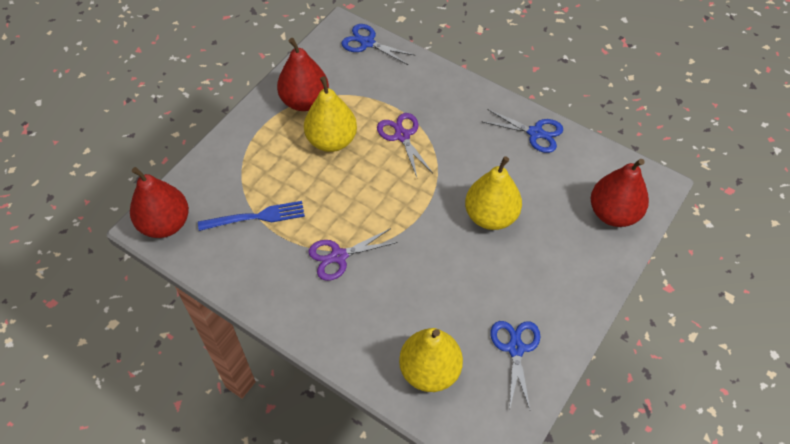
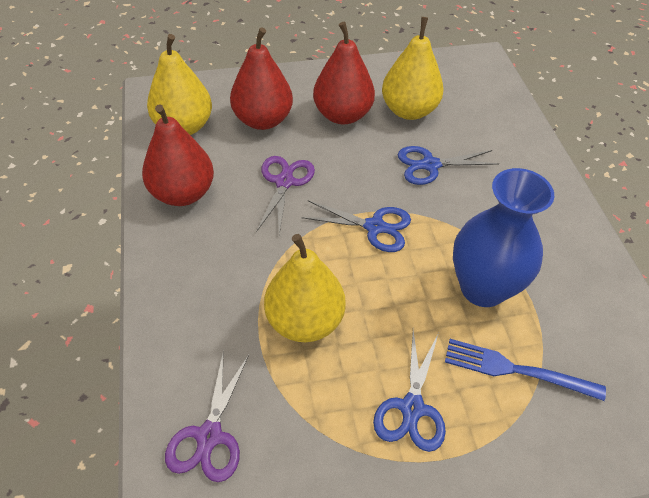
blue vase: none = 0 -> [453,168,554,307] = 1

